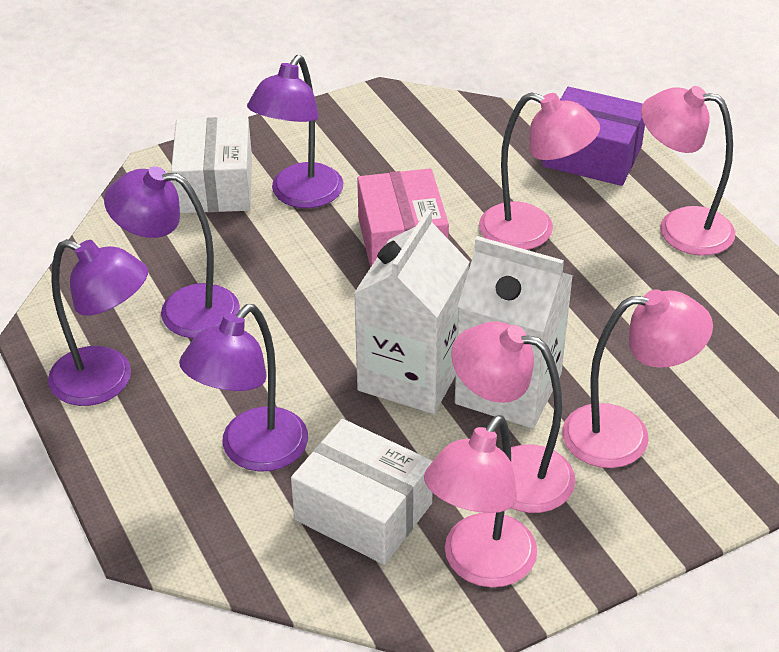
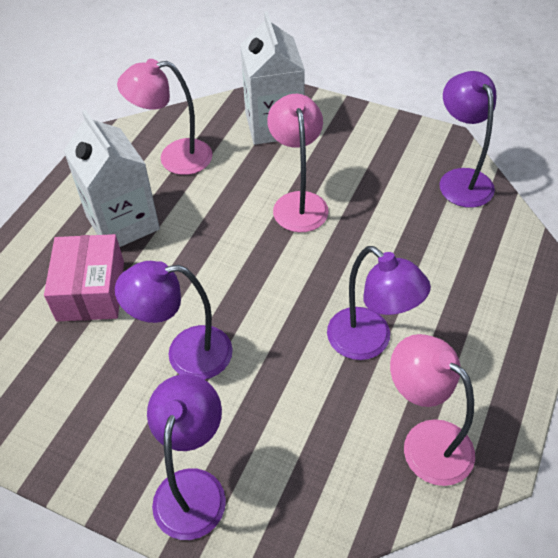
pink lamp: [424,415,537,587] [451,321,576,513] [479,92,600,250] [562,289,713,468] [641,86,735,256] = 5 -> [117,59,212,175] [267,94,329,232] [390,334,475,486] = 3
purple box: [542,87,645,186] = 1 -> none = 0
white box: [171,117,252,213] [291,419,433,565] = 2 -> none = 0

